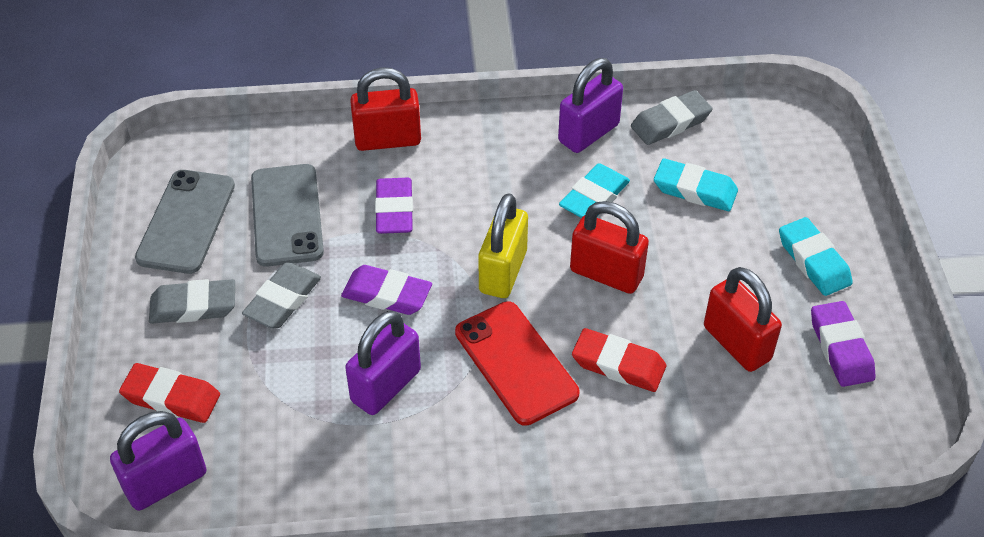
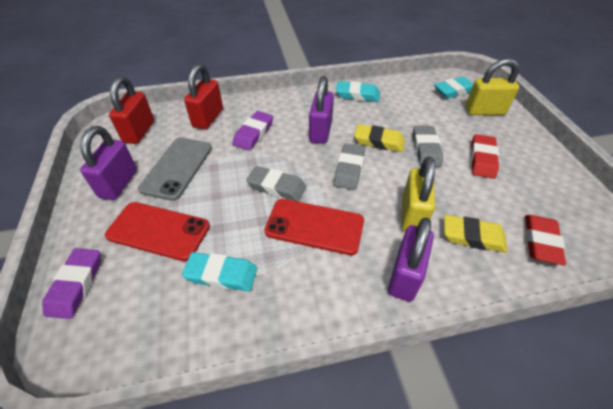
grey phone: [135,170,235,274] [251,164,324,267] = 2 -> [138,137,212,201] = 1
purple eraser: [341,265,432,315] [375,178,413,234] [811,301,876,387] = 3 -> [42,248,101,319] [233,111,273,150] = 2
red padlock: [350,67,421,151] [570,201,649,294] [704,267,782,372] = 3 -> [109,76,154,144] [184,63,223,130] = 2
red phone: [455,301,579,426] = 1 -> [105,202,210,261] [265,199,364,255] = 2
yellow eraser: none = 0 -> [354,124,405,152] [444,215,507,253] = 2
yellow padlock: [478,193,528,298] = 1 -> [401,157,435,232] [465,58,519,115] = 2

